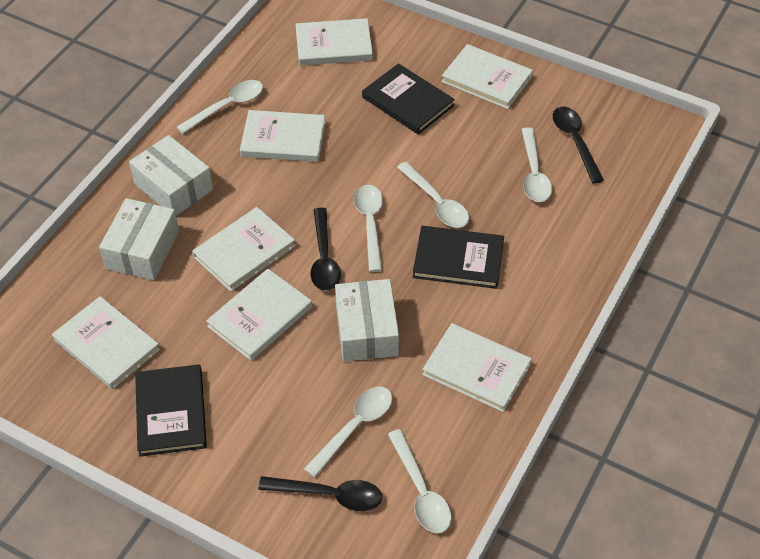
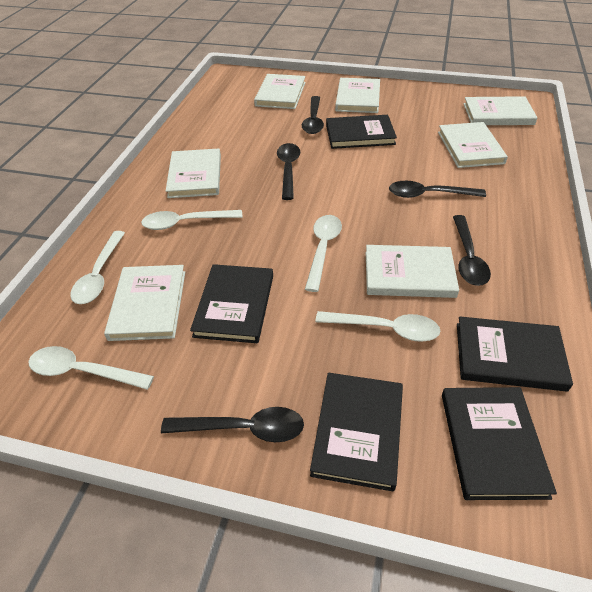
black book: [135,364,207,457] [362,63,455,134] [413,226,504,289] = 3 -> [190,264,273,343] [310,373,403,492] [326,115,397,149] [442,387,557,500] [457,317,573,392] = 5
black spoon: [258,476,382,511] [311,208,341,291] [553,107,604,184] = 3 -> [161,407,304,442] [277,143,300,200] [302,96,324,134] [389,181,486,198] [453,215,491,286] = 5
white box: [99,198,179,280] [129,135,213,216] [335,279,399,361] = 3 -> none = 0
white spoon: [176,80,263,134] [304,386,392,477] [354,185,383,272] [388,429,452,533] [397,162,469,228] [521,127,552,202] = 6 -> [29,346,154,390] [70,231,125,304] [141,210,243,230] [305,215,342,292] [315,311,440,342] = 5

